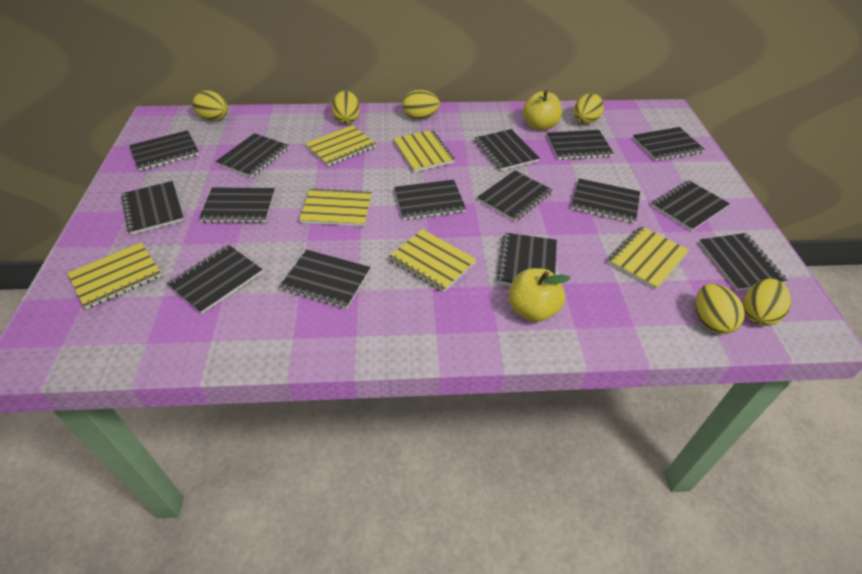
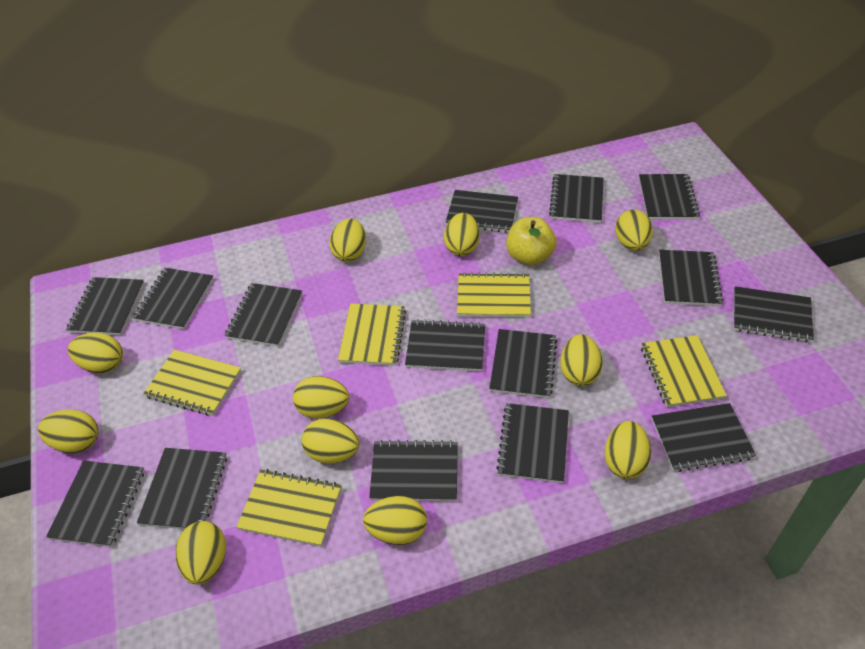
yellow apple: [509,268,571,322] [523,90,562,131] = 2 -> [506,217,557,266] = 1
yellow egg: [193,90,228,120] [331,91,360,124] [403,90,440,119] [574,93,604,124] [696,283,745,334] [743,279,791,326] = 6 -> [38,409,98,453] [68,333,123,373] [176,521,226,585] [293,376,349,418] [302,418,359,463] [329,218,366,262] [363,496,427,545] [444,213,480,256] [560,334,603,386] [604,421,651,479] [615,210,653,251] = 11
yellow notebook: [67,243,162,310] [299,188,372,226] [305,125,376,166] [388,229,477,293] [393,130,455,172] [608,226,689,290] = 6 -> [143,350,241,416] [236,469,341,547] [338,303,406,366] [457,272,531,318] [641,335,727,407] = 5

